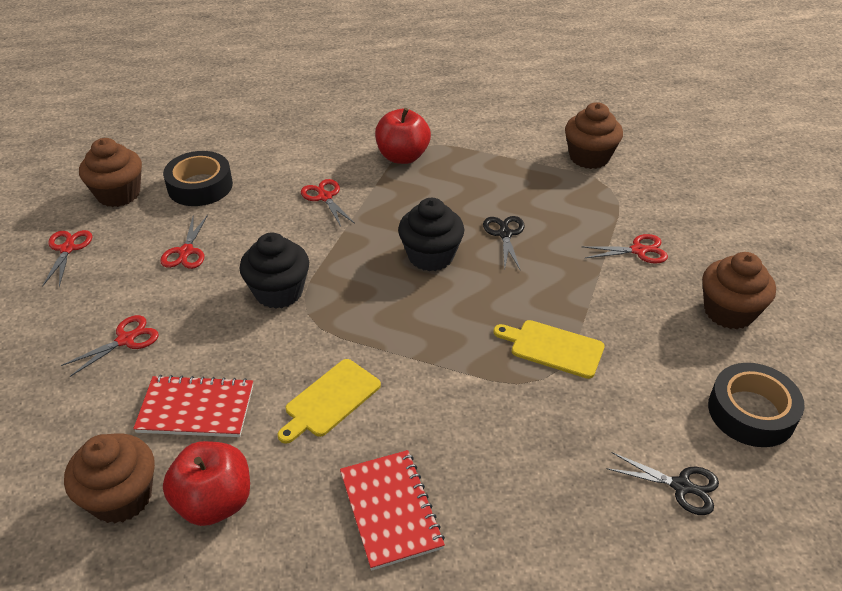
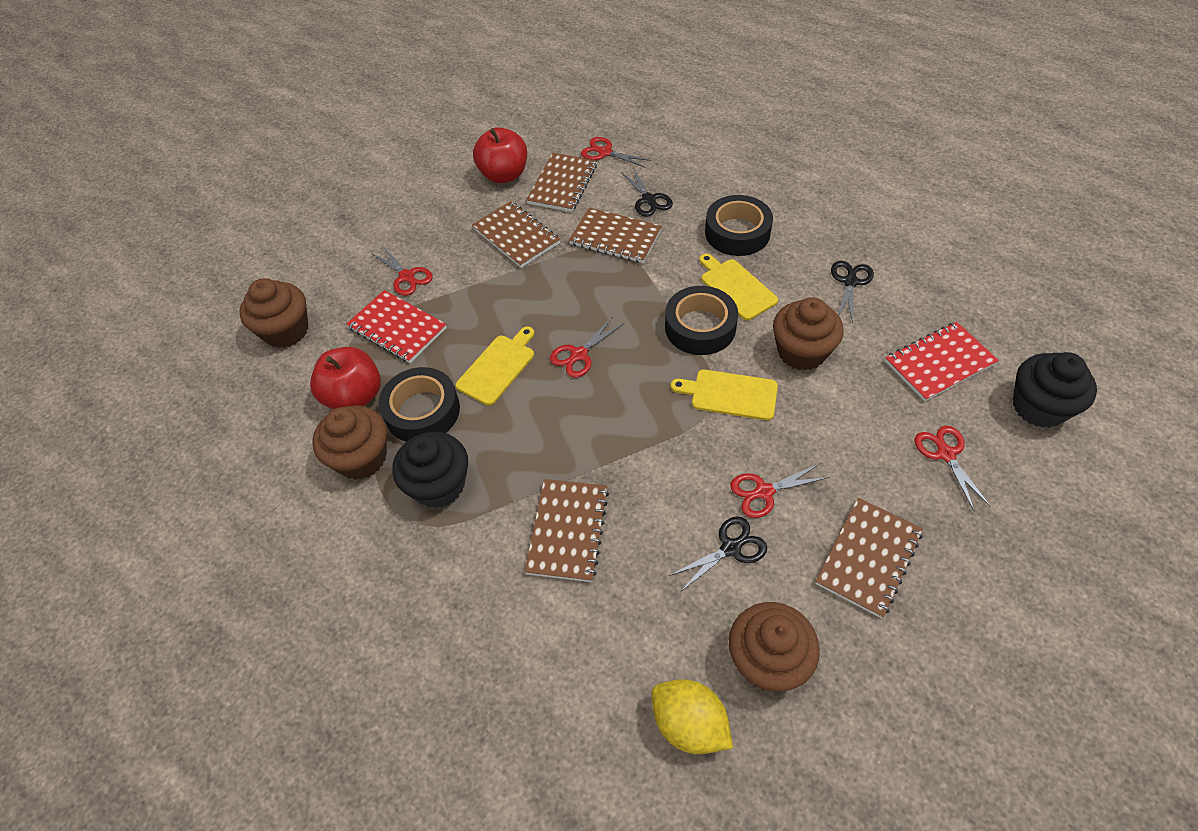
black scissors: [483,216,525,271] [607,452,719,515] = 2 -> [621,168,673,216] [669,516,767,592] [831,261,874,324] = 3
black tape: [163,151,233,206] [708,363,805,447] = 2 -> [379,367,460,442] [665,286,738,355] [705,195,773,256] = 3
brown notebook: none = 0 -> [472,201,560,268] [524,479,609,582] [526,153,597,212] [569,207,662,263] [815,498,923,618] = 5
yellow cutting board: [277,359,381,444] [493,320,605,379] = 2 -> [455,327,534,406] [671,369,778,420] [699,254,778,320] = 3
yellow lemon: none = 0 -> [651,679,733,754] = 1

